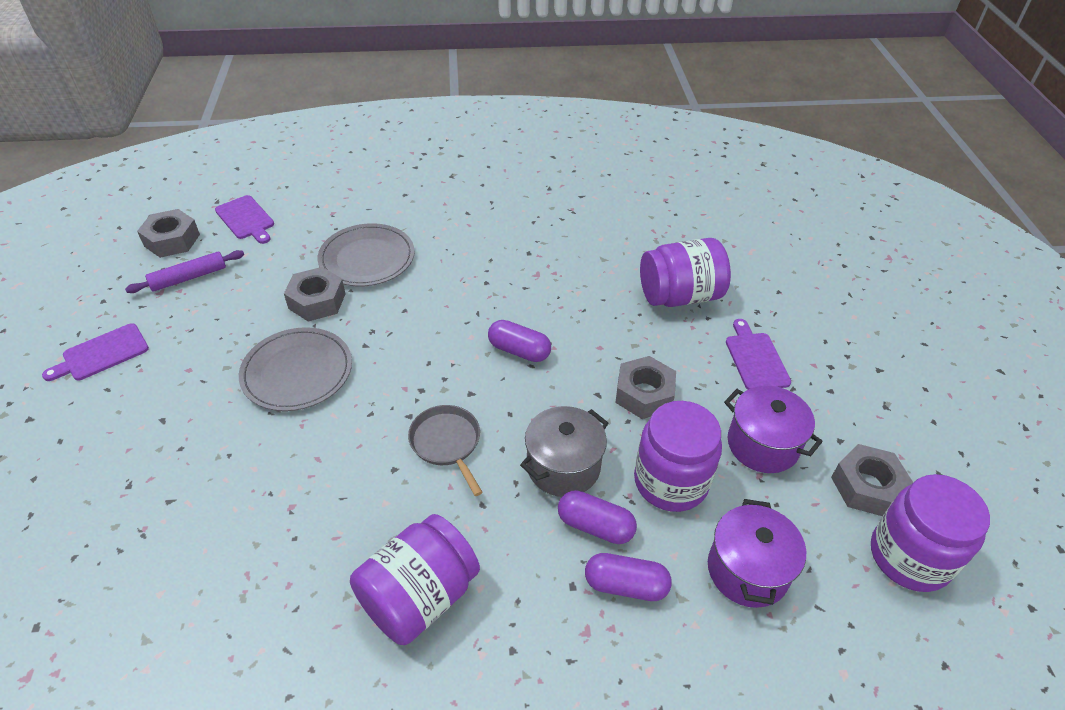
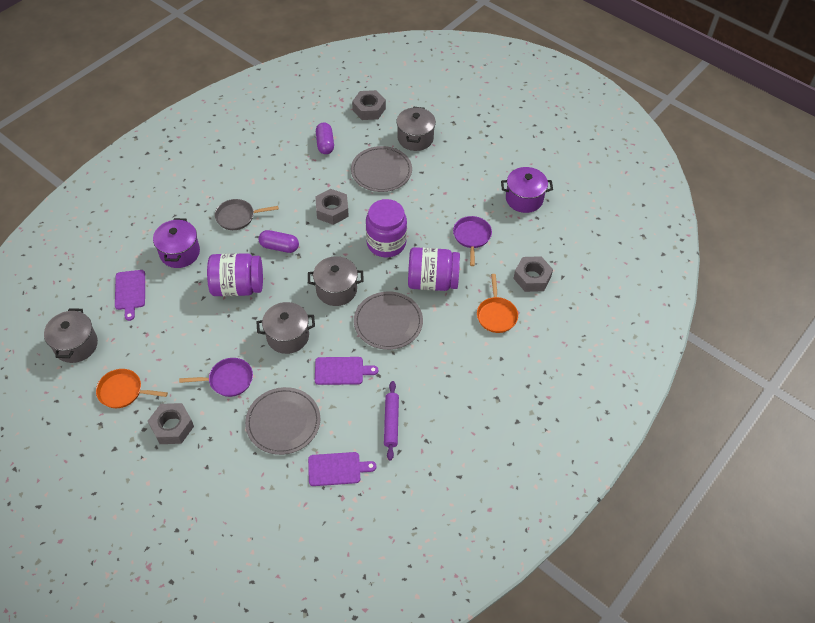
grey plate: [239,327,352,411] [318,223,415,287] = 2 -> [245,387,320,455] [351,146,412,192] [354,291,423,350] = 3
grey pot: [520,406,608,497] = 1 -> [44,308,98,363] [257,302,315,354] [308,256,364,306] [396,107,436,151] = 4
orange pan: none = 0 -> [96,369,168,408] [477,274,518,333] = 2
purple capsule: [488,320,551,362] [558,490,637,544] [585,553,672,601] = 3 -> [258,230,299,253] [316,122,334,154] = 2
purple jar: [350,514,480,645] [634,401,722,512] [640,238,731,307] [871,474,990,592] = 4 -> [207,253,263,296] [366,199,407,258] [408,247,460,291] = 3
purple pan: none = 0 -> [179,358,253,397] [453,216,492,266] = 2

